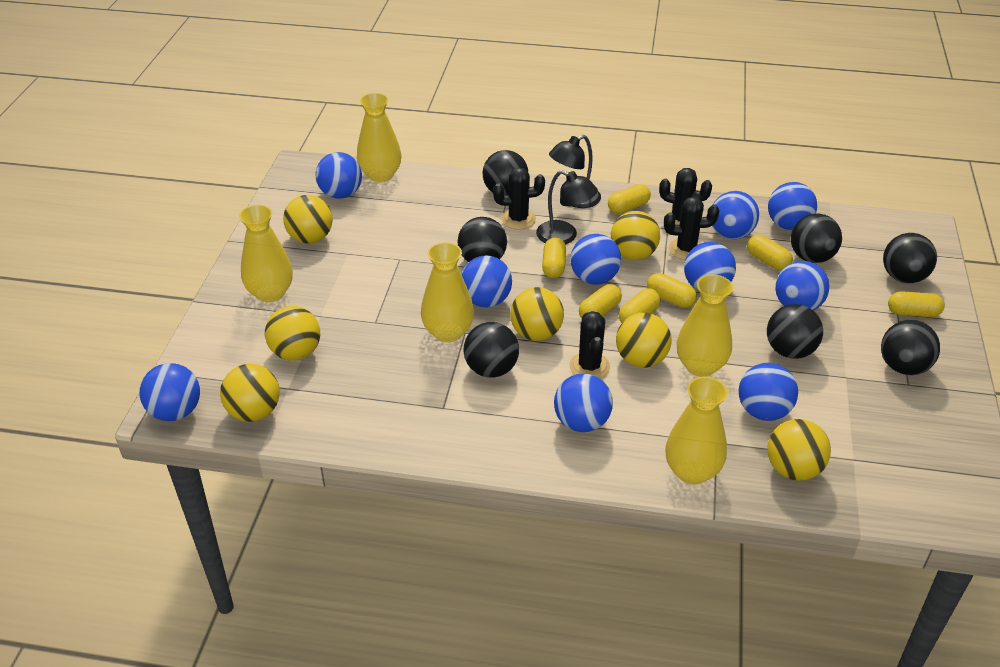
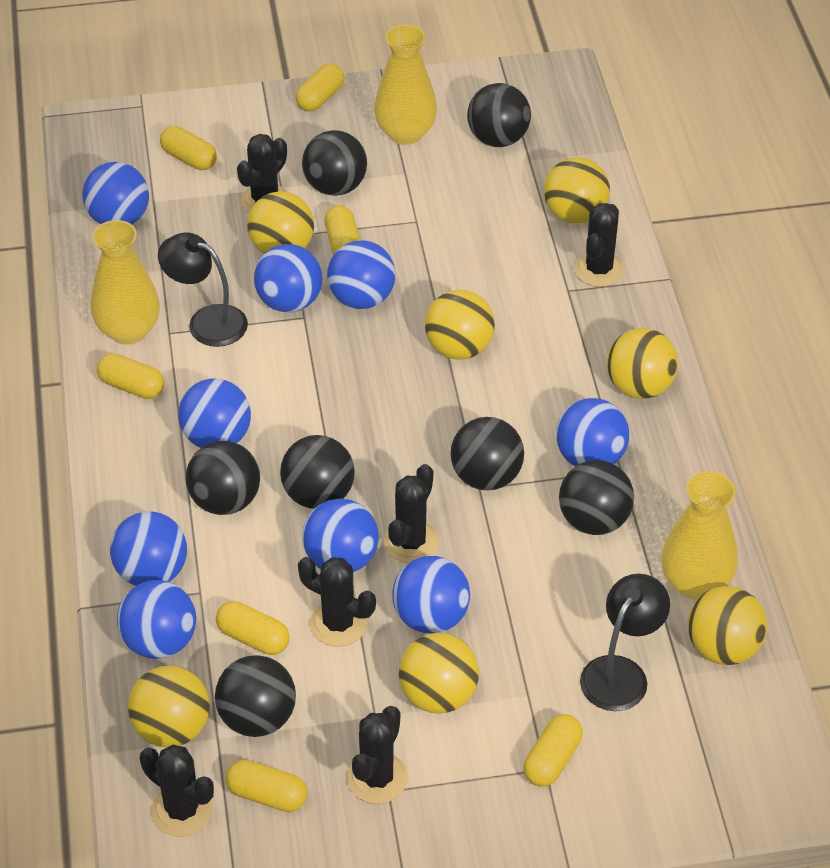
black cactus: [493,167,545,230] [569,311,610,379] [659,168,712,225] [664,197,719,260] = 4 -> [140,745,214,836] [237,134,287,213] [298,557,376,647] [347,706,408,804] [383,464,439,563] [574,203,624,287] = 6
blue ball: [139,363,200,421] [316,152,362,199] [462,256,512,307] [554,374,613,432] [570,234,621,285] [684,242,736,290] [712,191,759,239] [739,363,798,421] [768,182,817,230] [775,261,829,311] = 10 -> [82,162,149,224] [110,511,187,586] [117,580,196,659] [178,379,251,448] [254,244,322,312] [302,498,379,572] [327,241,395,309] [392,556,470,634] [556,398,629,466] = 9
yellow vase: [239,205,293,302] [357,93,401,183] [421,242,474,342] [665,377,727,485] [677,274,733,377] = 5 -> [91,220,160,345] [374,25,437,145] [661,471,738,600] = 3

